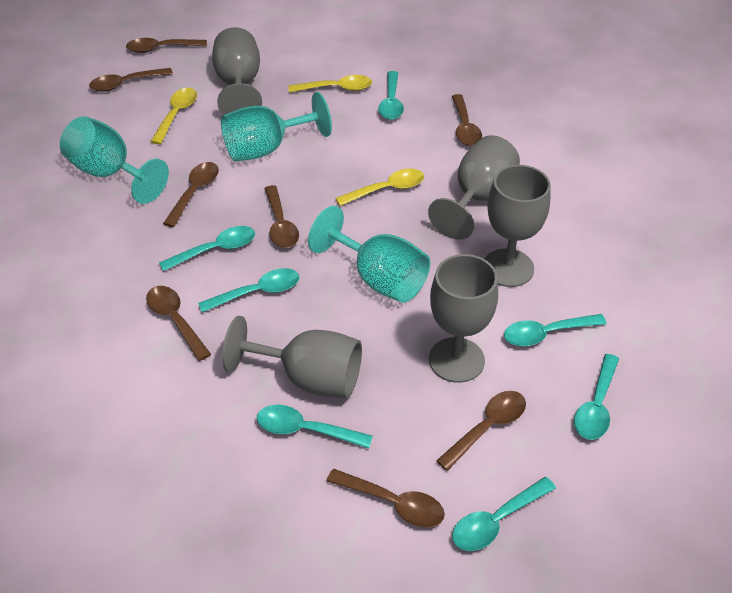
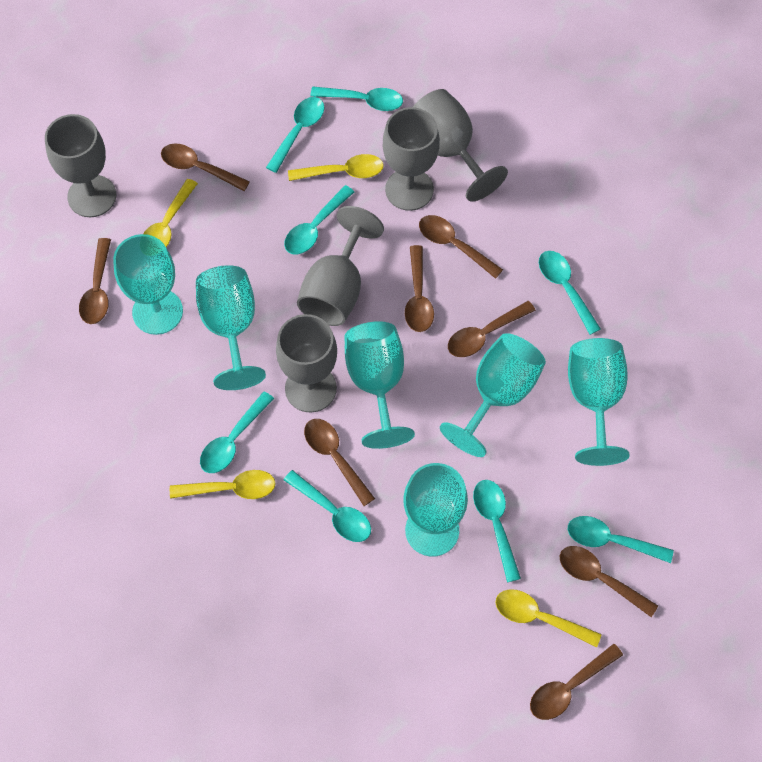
turquoise goblet: [60,116,169,204] [221,92,332,162] [308,206,430,303] = 3 -> [113,234,183,335] [196,265,266,390] [345,321,415,449] [403,463,468,557] [440,333,546,457] [568,338,630,466] = 6
turquoise spoon: [159,226,255,271] [198,268,299,313] [257,405,373,448] [378,71,404,120] [452,477,556,551] [504,314,607,346] [574,354,619,440] = 7 -> [200,391,274,473] [266,97,324,173] [284,185,354,255] [284,470,371,542] [310,87,403,111] [473,480,521,582] [539,251,601,335] [568,516,674,563] = 8
yellow spoon: [150,88,197,144] [288,75,372,93] [335,169,424,206] = 3 -> [143,179,198,247] [170,470,275,499] [288,154,384,181] [495,589,602,647] = 4

